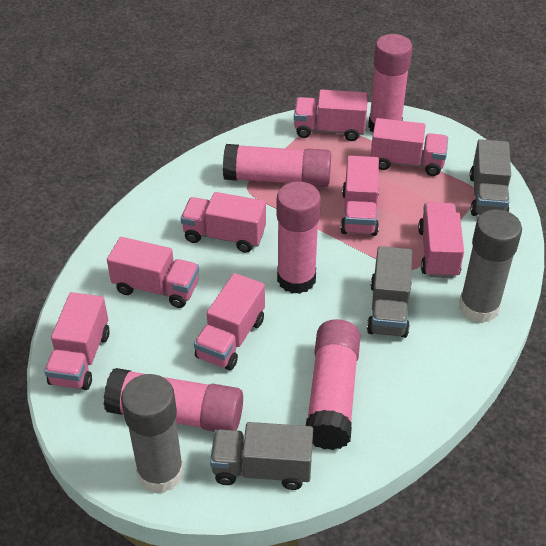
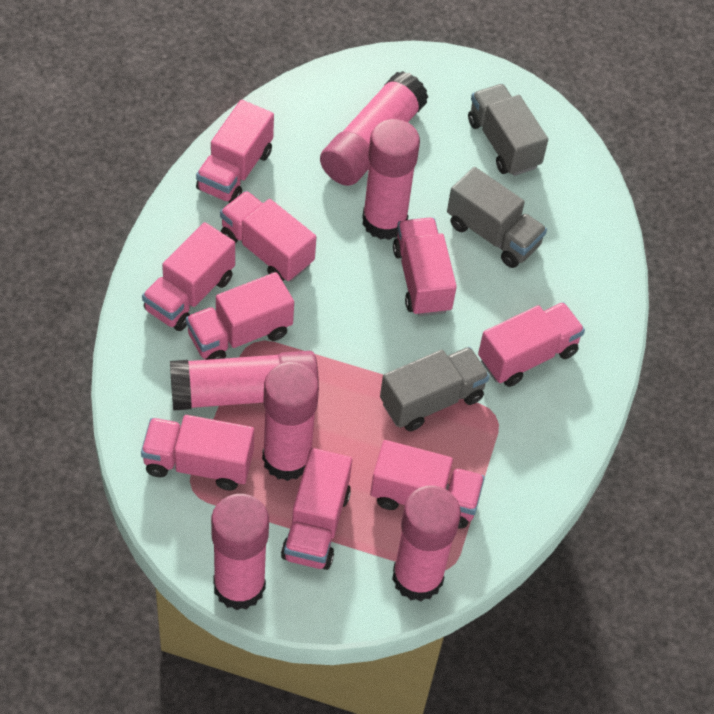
grey glue stick: [121,374,184,493] [459,209,522,323] = 2 -> none = 0
pink glue stick: [104,368,243,432] [223,144,331,187] [277,181,321,294] [306,319,361,450] [368,34,412,132] = 5 -> [170,351,319,410] [211,494,269,610] [262,362,319,481] [320,71,428,186] [362,119,420,240] [392,485,461,602] = 6
pink truck: [44,292,110,390] [107,237,199,308] [181,192,266,253] [194,273,265,370] [294,89,368,141] [340,156,379,236] [370,118,448,176] [418,202,464,278] = 8 -> [141,415,254,490] [142,222,235,331] [186,272,294,360] [196,100,274,203] [220,191,316,282] [281,448,352,570] [370,440,485,528] [393,218,457,316] [478,302,585,387] = 9

